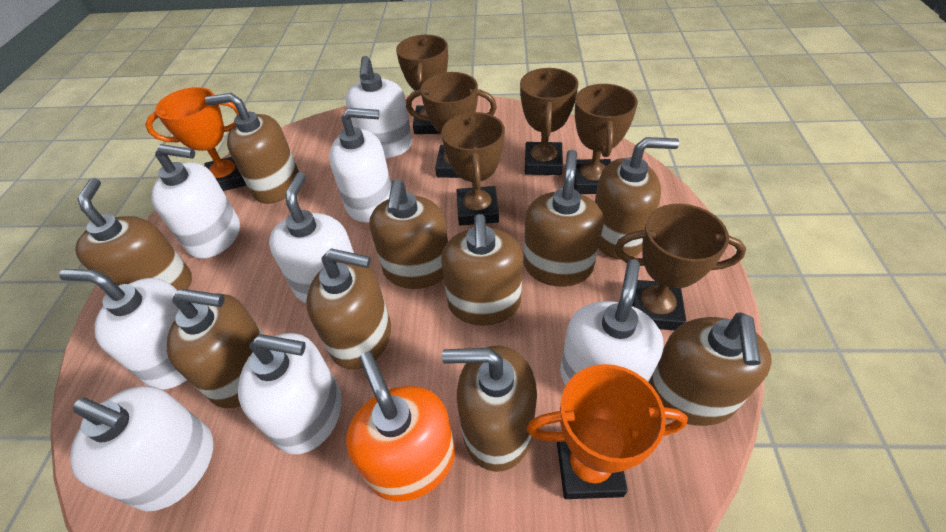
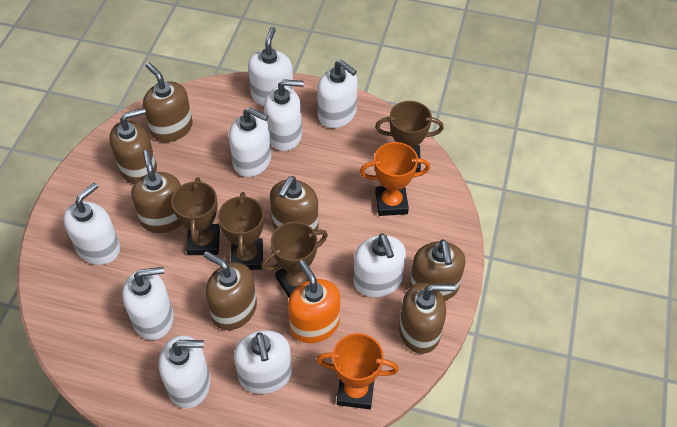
brown soap dispenser: [76,178,192,291] [167,289,264,408] [205,93,299,204] [306,248,391,369] [369,179,448,289] [441,214,523,326] [442,346,537,472] [524,150,604,287] [595,137,679,260] [649,312,772,426] = 10 -> [109,108,157,184] [131,150,182,233] [143,63,193,142] [204,251,257,330] [270,176,319,231] [399,283,455,354] [410,239,466,301] = 7
brown trophy: [396,35,448,134] [406,72,497,178] [441,112,505,226] [520,68,579,175] [574,84,638,194] [614,204,746,330] = 6 -> [171,177,220,255] [218,192,264,270] [261,222,328,298] [375,101,444,173] = 4
white soap dispenser: [59,269,187,389] [70,386,213,511] [152,144,240,259] [238,333,342,454] [269,172,354,303] [329,108,391,222] [346,56,412,158] [560,260,664,385] = 8 -> [63,183,120,265] [122,267,174,340] [159,335,211,408] [229,107,271,177] [234,330,292,394] [248,27,294,106] [264,79,304,151] [317,60,358,128] [353,233,406,297] = 9

